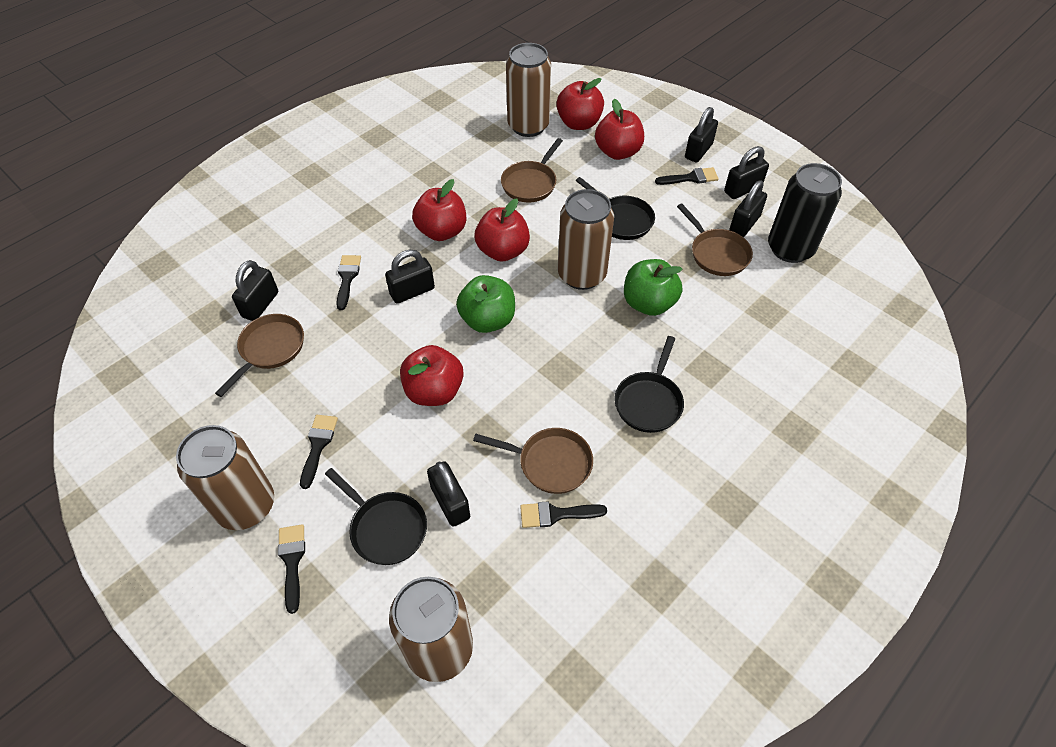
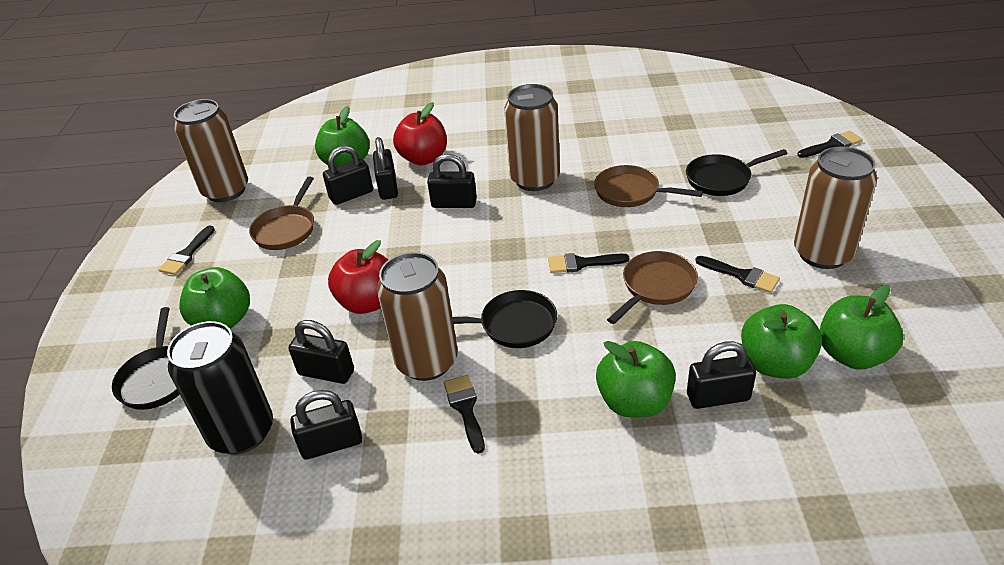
brown pan: [215,314,304,397] [473,428,593,494] [501,138,563,203] [677,204,753,276] = 4 -> [249,177,314,250] [594,165,703,207] [607,251,698,324] = 3
green apple: [456,275,515,333] [624,259,682,316] = 2 -> [179,267,250,329] [315,106,369,167] [596,341,676,417] [741,304,822,379] [820,285,903,369] = 5
red apple: [400,345,464,406] [412,179,466,241] [475,199,530,262] [556,78,604,130] [595,99,644,160] = 5 -> [328,240,388,314] [393,102,447,165] = 2

